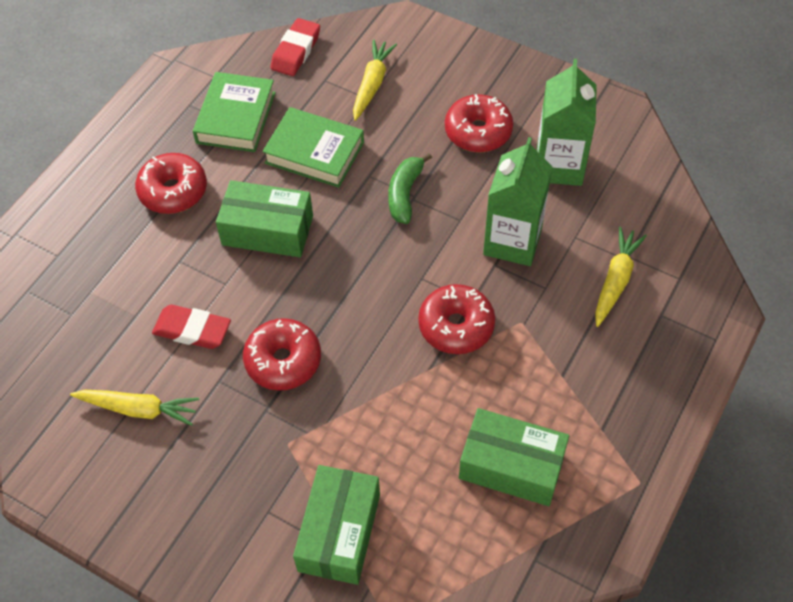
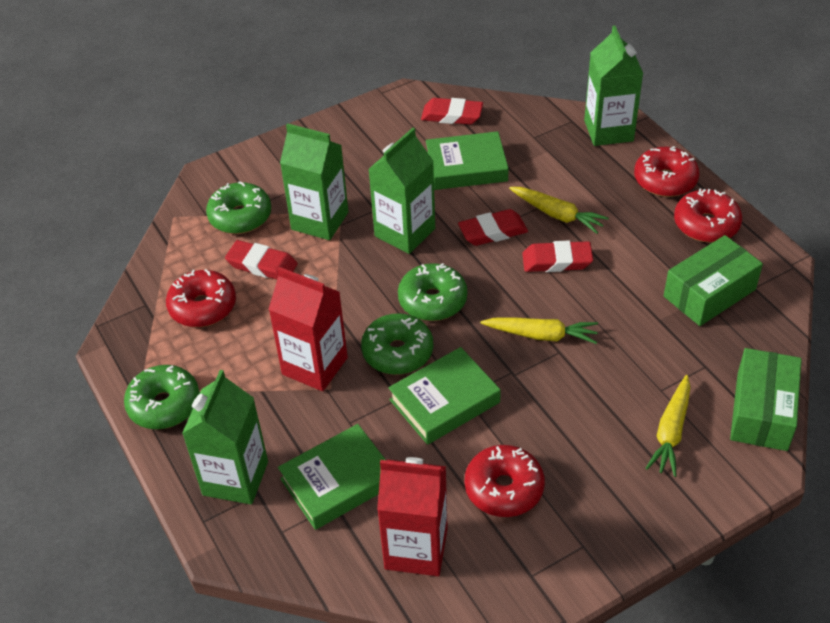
green banana: [388,153,432,224] = 1 -> none = 0
green book: [193,72,276,152] [262,107,364,188] = 2 -> [278,424,386,530] [388,347,501,445] [426,131,509,190] = 3
green box: [216,180,313,257] [293,465,380,585] [459,408,569,506] = 3 -> [664,235,763,326] [730,348,802,451] = 2
green carton: [483,137,553,266] [537,59,597,186] = 2 -> [182,370,268,504] [280,123,349,240] [368,128,435,254] [584,26,643,146] = 4
green donut: none = 0 -> [124,365,200,429] [206,181,271,234] [361,313,433,375] [398,263,468,321] = 4
red carton: none = 0 -> [268,267,348,391] [377,457,448,576] = 2
red eraser: [152,305,231,349] [270,18,320,76] = 2 -> [225,240,298,279] [421,98,483,125] [458,209,528,246] [522,241,593,272] = 4

